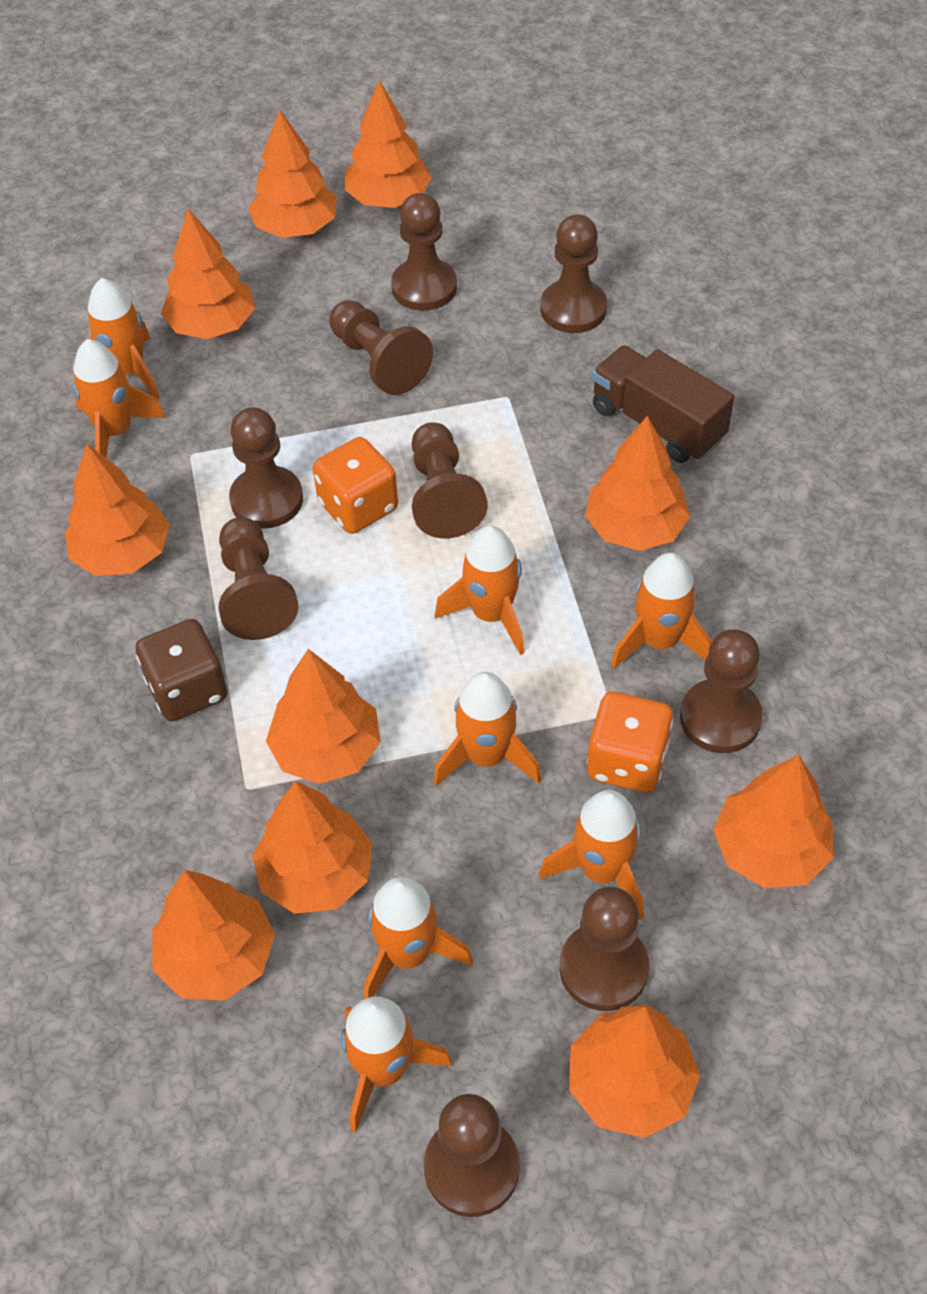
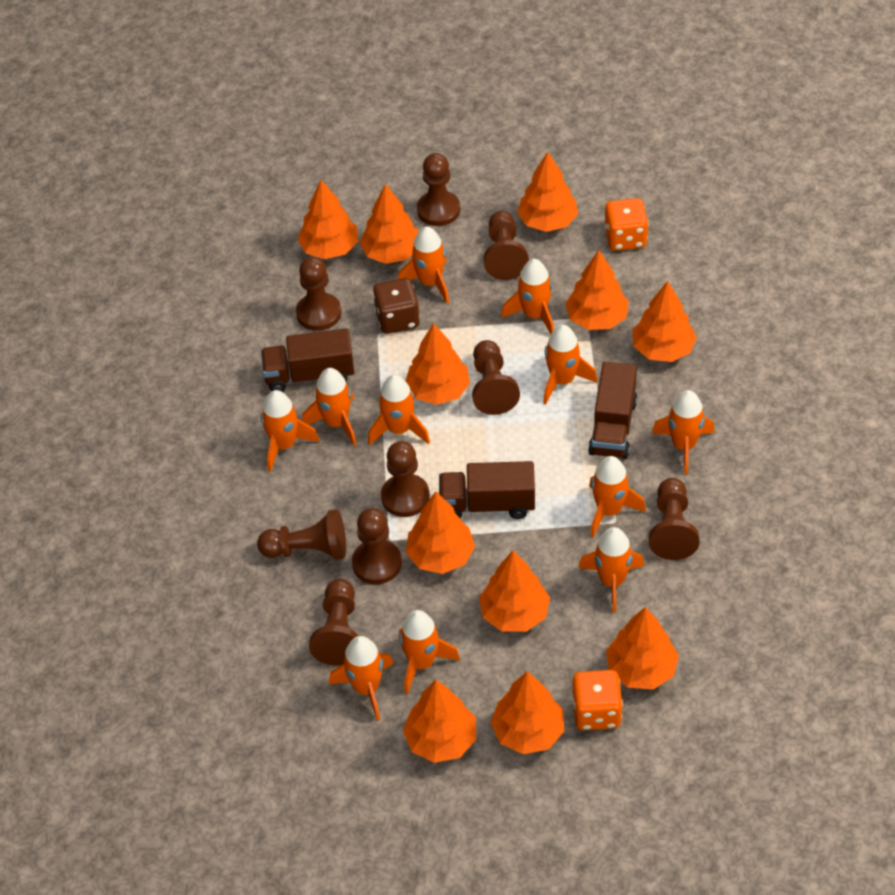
brown truck: [592,346,734,463] = 1 -> [261,328,354,392] [439,461,535,519] [588,362,638,459] = 3
orange rocket: [73,339,166,458] [88,278,160,399] [341,996,452,1133] [364,877,473,999] [433,672,541,786] [435,525,524,655] [539,790,644,920] [611,553,712,669] = 8 -> [261,390,319,472] [302,368,357,446] [329,636,393,721] [368,374,430,445] [398,226,449,304] [399,610,460,694] [501,259,554,334] [543,325,597,404] [579,527,644,613] [589,456,646,537] [652,390,715,474] = 11
orange tree: [65,444,170,576] [152,870,275,1000] [161,209,255,339] [248,109,337,238] [252,781,373,914] [266,649,381,784] [345,80,432,208] [569,1004,700,1138] [585,416,690,551] [713,755,834,888] = 10 -> [297,180,358,259] [360,184,419,264] [403,680,476,763] [406,323,470,405] [406,491,475,574] [479,551,550,632] [491,671,564,754] [517,152,578,232] [565,250,629,330] [606,607,679,689] [632,281,697,362] = 11

